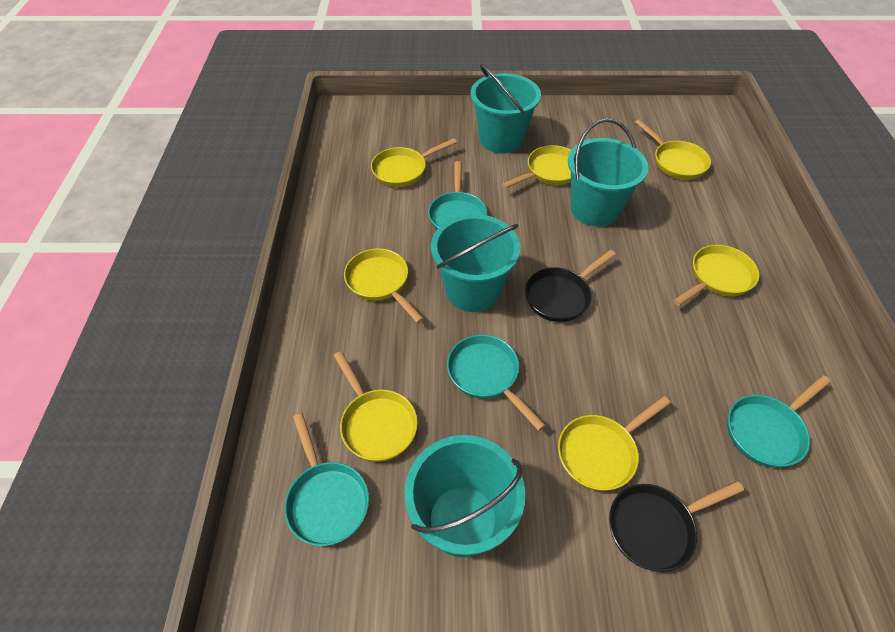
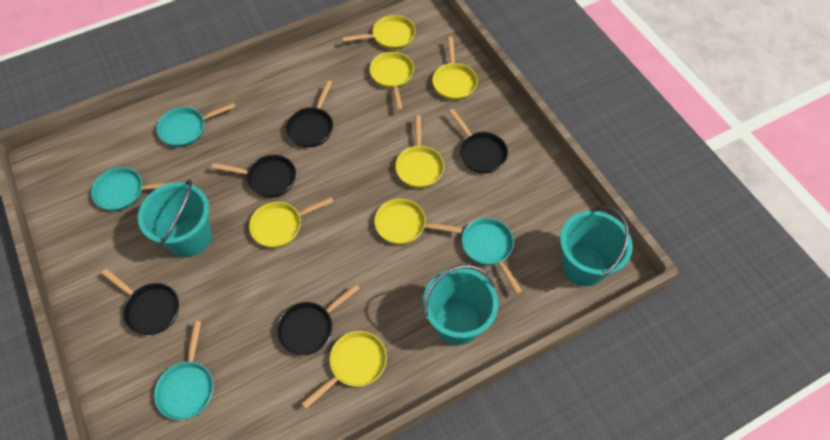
black pan: [525,250,616,322] [609,481,744,572] = 2 -> [102,269,179,335] [212,155,296,198] [277,284,360,355] [286,81,333,147] [448,109,508,173] = 5
turquoise bucket: [405,435,525,558] [431,214,520,312] [471,64,541,154] [568,118,648,227] = 4 -> [138,180,212,257] [423,265,498,345] [560,206,633,286] = 3

